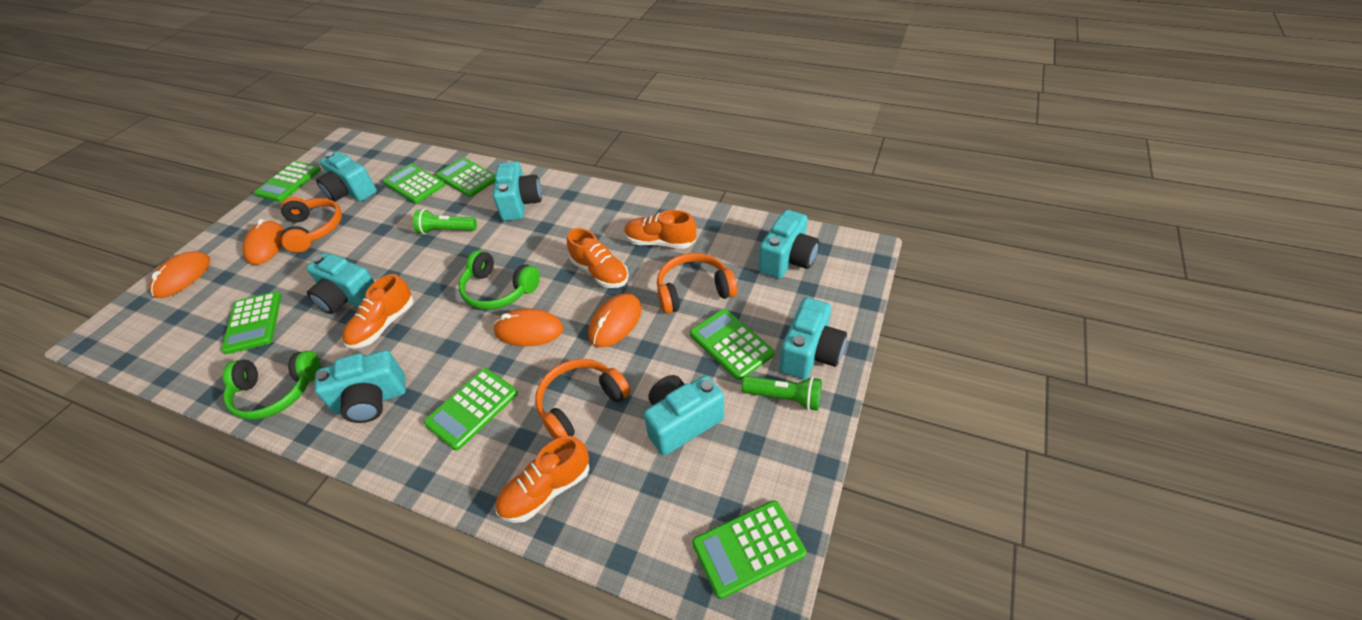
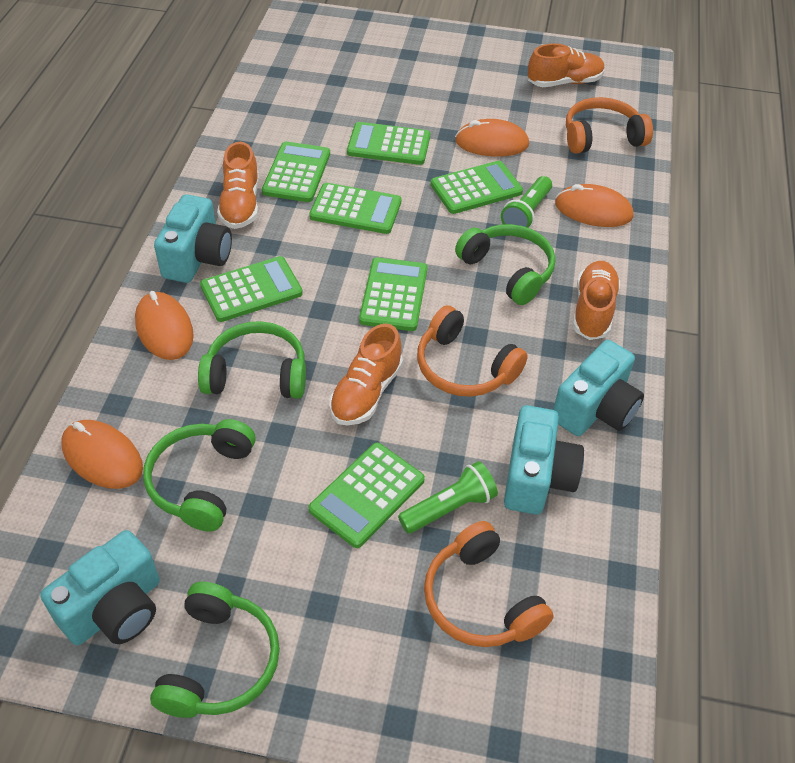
green headphones: [223,351,321,420] [459,250,540,310] = 2 -> [143,419,256,531] [150,582,280,718] [198,321,306,399] [455,224,555,305] = 4
turquoise camera: [306,253,374,314] [314,350,406,423] [316,152,377,202] [493,161,542,221] [643,375,724,456] [759,210,819,279] [780,297,847,380] = 7 -> [40,530,160,645] [154,194,232,283] [504,405,584,515] [553,340,644,436] = 4

